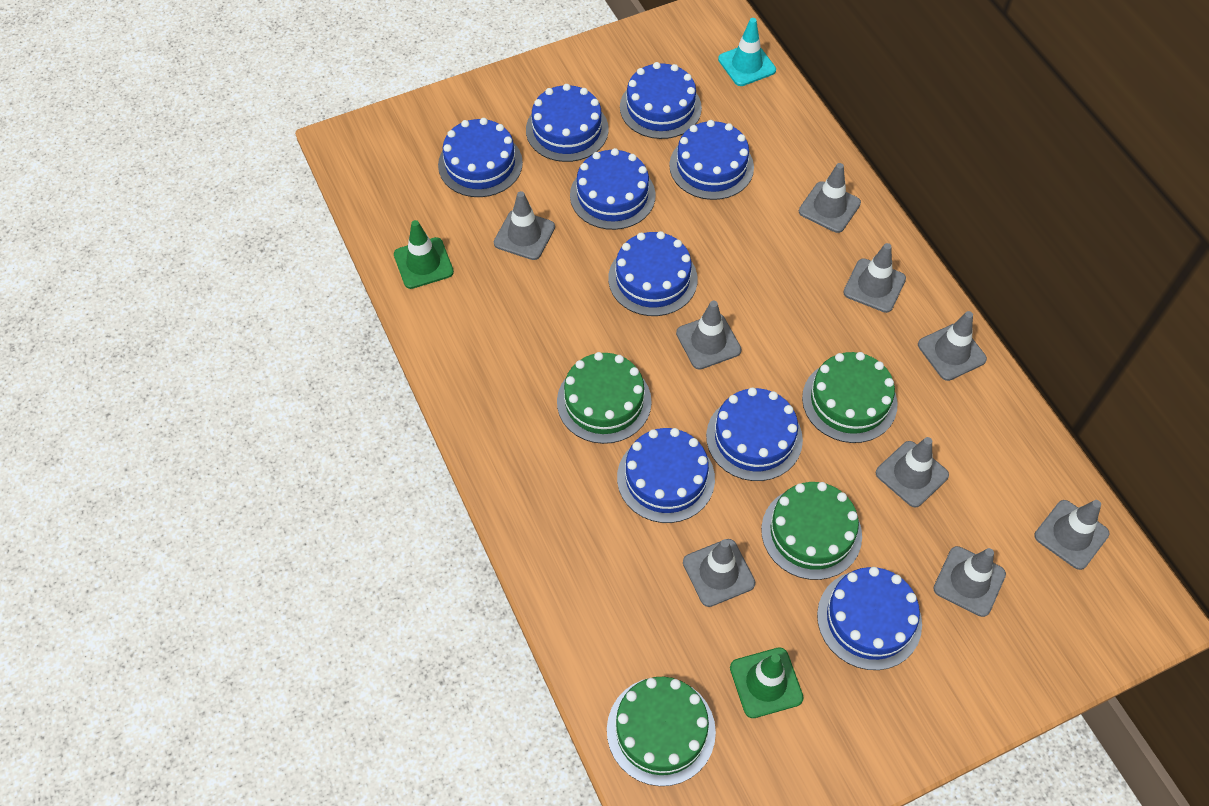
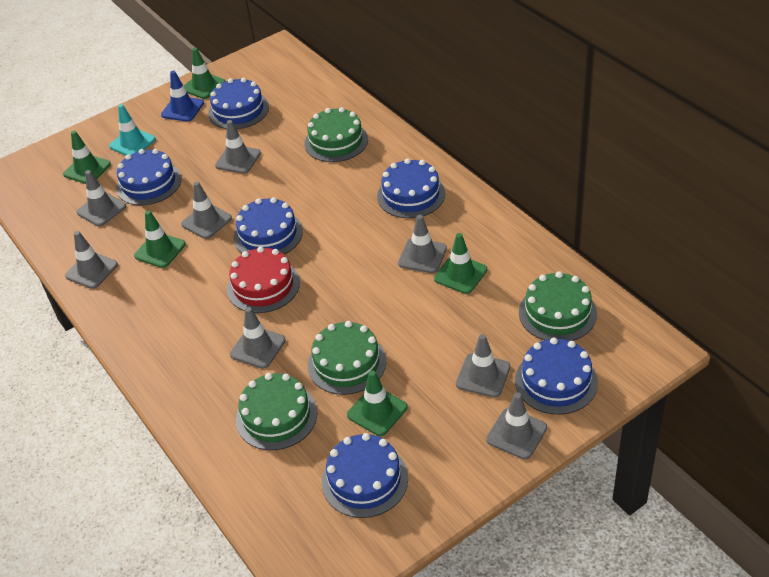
blue cake: [438,118,523,197] [526,84,609,162] [570,148,656,230] [608,231,698,316] [617,428,715,523] [620,62,702,139] [669,120,754,200] [706,387,803,481] [817,567,922,670] = 9 -> [116,149,182,205] [208,78,269,129] [234,197,303,255] [322,433,408,518] [377,158,445,218] [515,337,598,415] = 6
blue traffic cone: none = 0 -> [161,71,204,122] = 1
green traffic cone: [394,220,454,289] [730,647,804,718] = 2 -> [63,131,111,184] [134,210,186,268] [184,48,225,99] [347,370,408,436] [434,233,487,294] = 5
grey traffic cone: [494,191,555,260] [676,301,741,370] [683,539,755,607] [799,163,861,233] [843,243,906,313] [876,437,949,507] [918,311,987,381] [933,546,1006,617] [1034,500,1110,570] = 9 -> [65,231,118,289] [76,170,126,226] [181,181,232,239] [215,120,261,174] [230,307,286,369] [398,215,447,273] [456,334,510,397] [486,393,547,459] = 8
red cake: none = 0 -> [227,247,300,313] = 1

